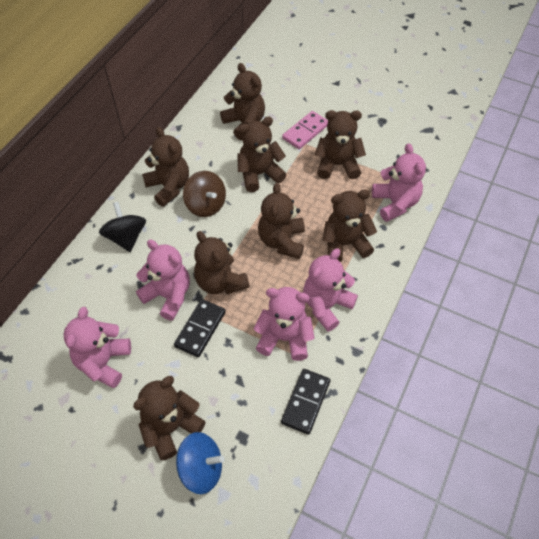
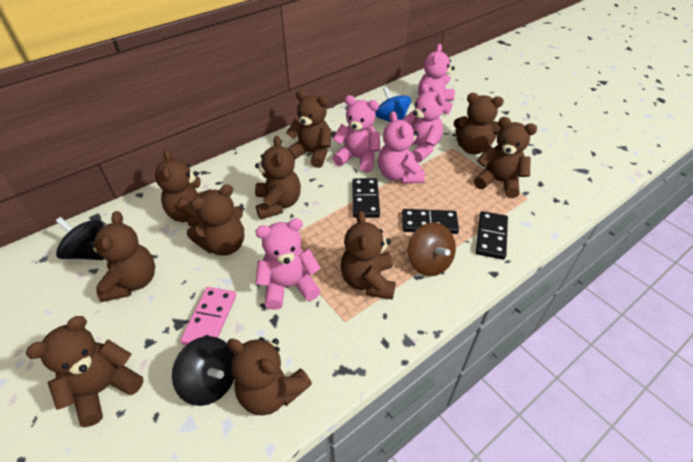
black domino: [174,299,226,357] [281,369,330,435] = 2 -> [352,178,380,218] [402,209,459,234] [476,211,508,260] = 3
black spinning top: [99,202,146,252] = 1 -> [56,217,104,260] [172,336,234,406] = 2
brown teddy bear: [133,376,206,460] [142,127,189,207] [194,231,250,294] [220,63,265,140] [238,116,286,192] [258,183,305,259] [315,110,366,179] [322,190,377,262] = 8 -> [26,316,143,427] [89,211,155,302] [155,149,210,226] [187,184,244,256] [227,337,312,416] [255,136,301,220] [286,91,331,168] [341,211,396,300] [454,93,504,154] [474,117,537,198] = 10

